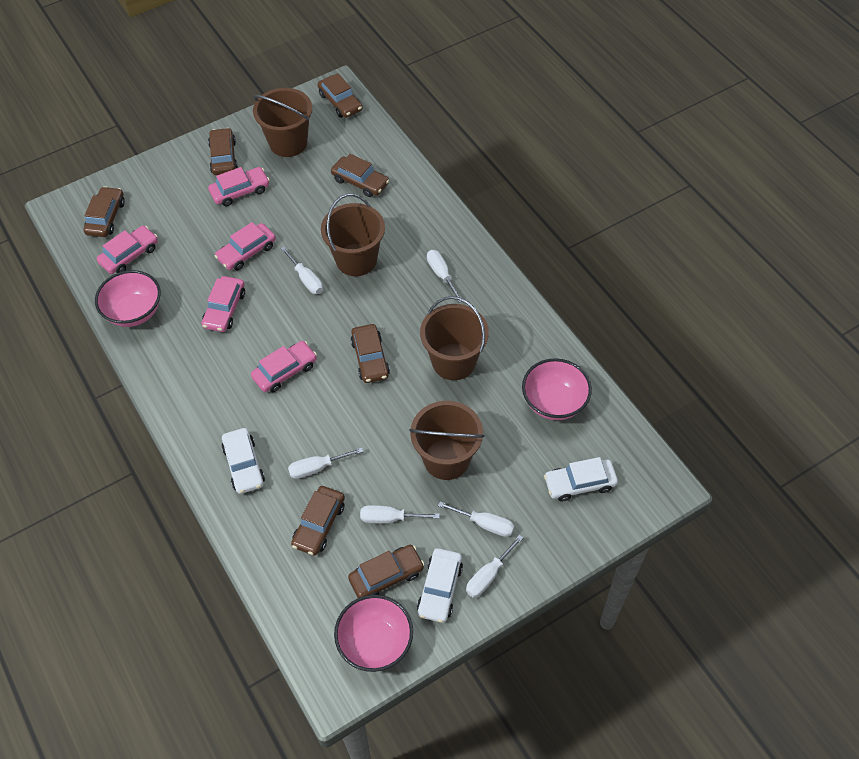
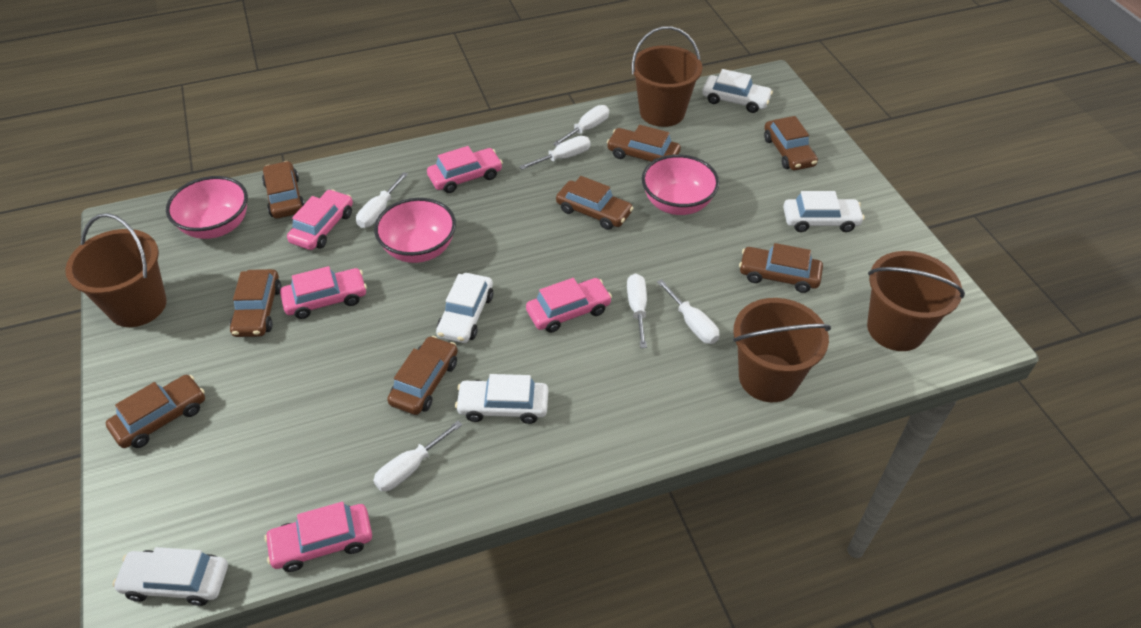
brown car: [84,186,125,237] [208,128,238,175] [291,486,345,556] [317,73,363,118] [331,154,389,197] [348,545,425,598] [351,324,390,383] = 7 -> [106,375,205,448] [230,269,282,337] [262,161,305,219] [387,336,458,415] [556,176,633,230] [607,125,681,162] [739,243,823,293] [764,116,818,170] = 8
white car: [222,428,265,494] [417,548,463,623] [544,457,618,502] = 3 -> [113,547,228,606] [436,273,493,343] [455,374,548,424] [702,69,773,113] [783,191,864,232] = 5

